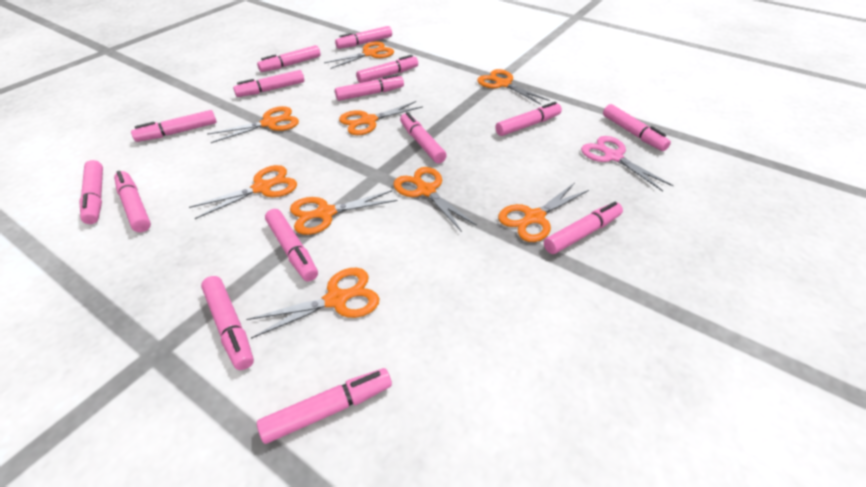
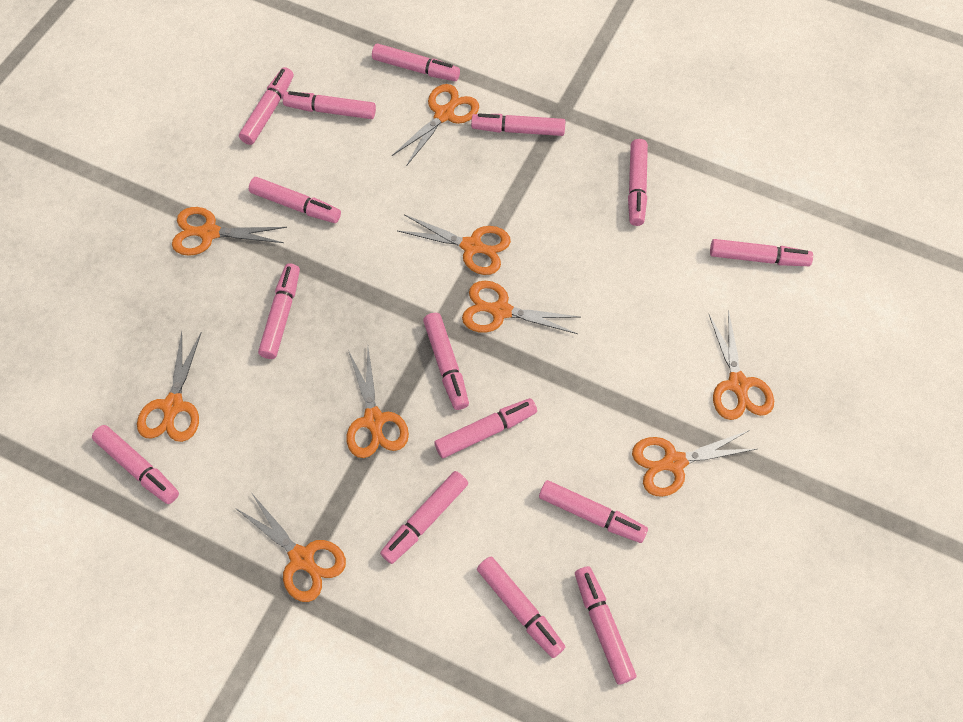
pink scissors: [581,136,674,192] = 1 -> none = 0

